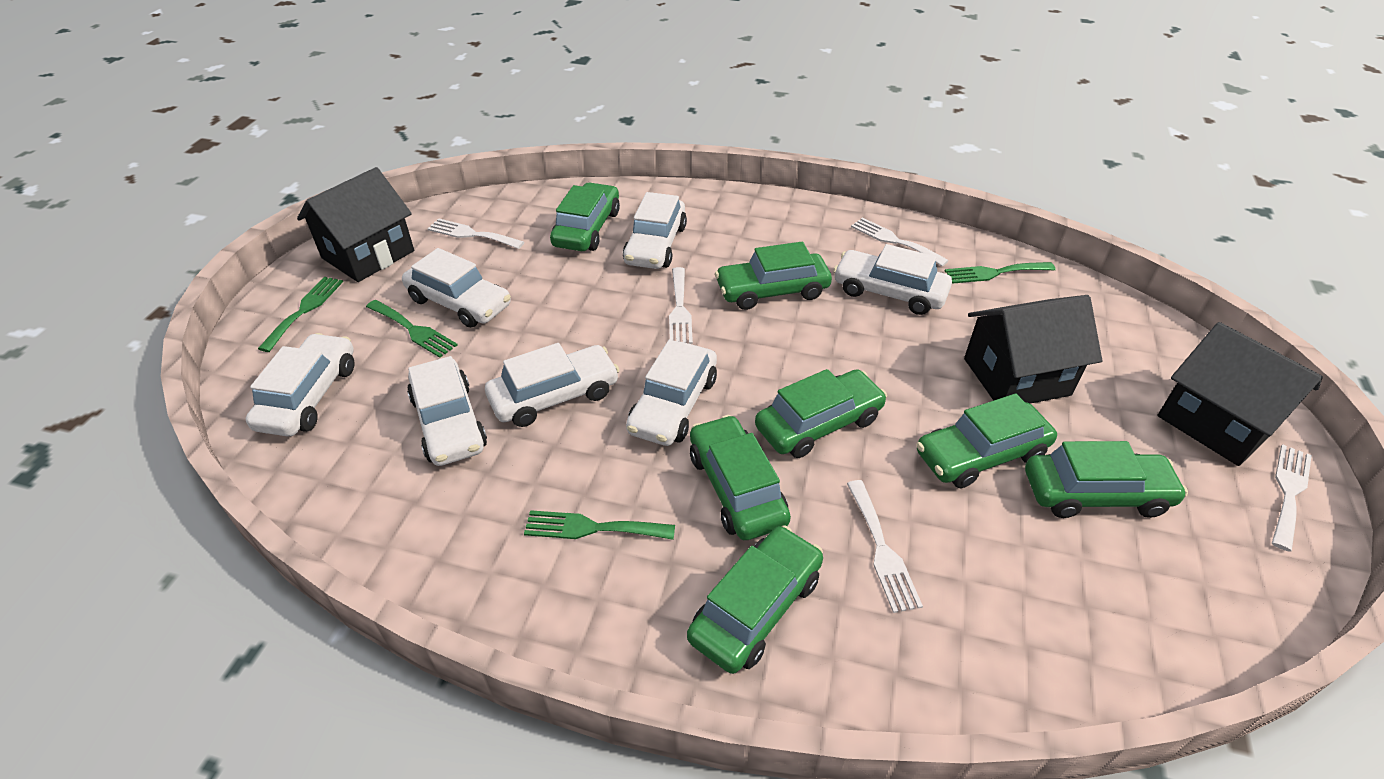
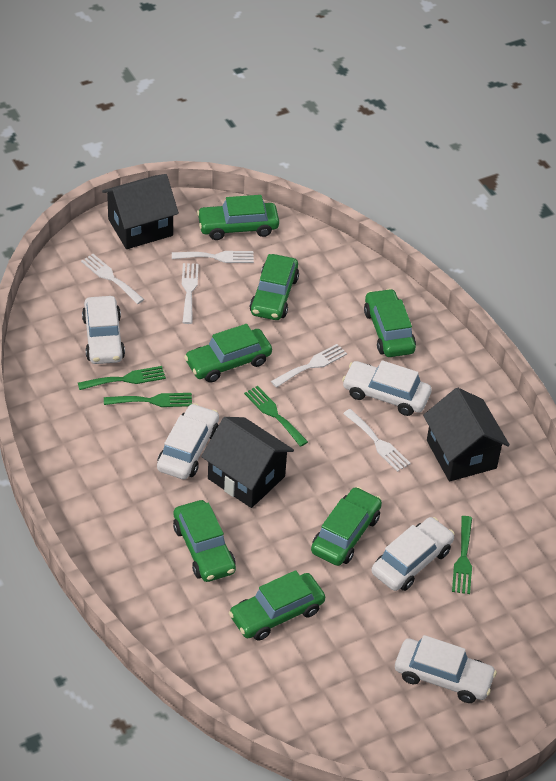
white car: [246,333,354,436] [402,248,511,328] [407,356,487,466] [485,343,620,427] [623,192,687,269] [626,340,717,446] [833,244,952,315] = 7 -> [82,296,125,364] [157,403,219,480] [342,360,432,416] [371,517,455,591] [395,635,497,703] = 5

